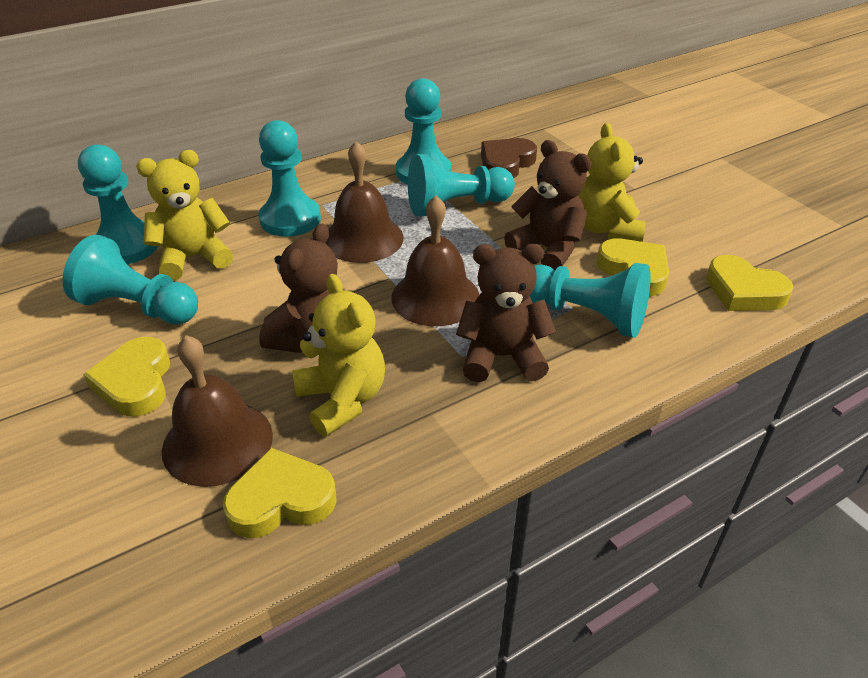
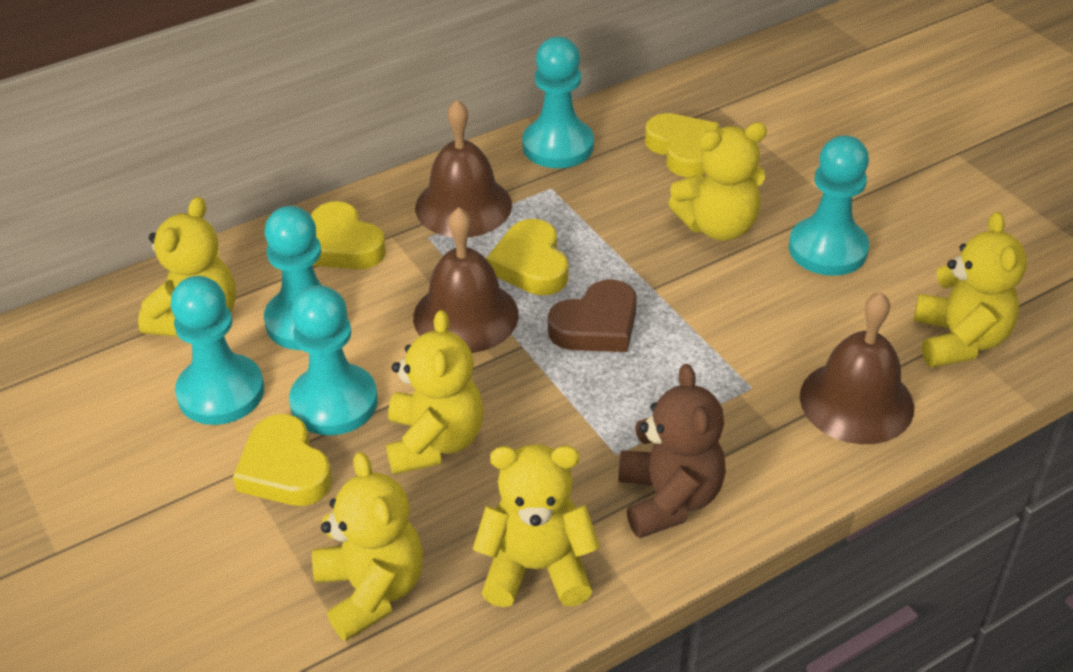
brown teddy bear: [259,223,338,353] [456,244,556,382] [504,140,591,270] = 3 -> [618,364,726,538] = 1
turquoise pawn: [62,235,198,324] [78,144,158,264] [259,120,321,237] [396,78,451,184] [408,154,515,216] [530,263,651,338] = 6 -> [171,276,264,425] [264,206,347,350] [289,285,378,435] [522,37,594,168] [789,135,869,276] = 5
yellow teddy bear: [136,150,233,281] [292,274,385,437] [578,123,645,242] = 3 -> [138,197,236,337] [312,452,423,641] [386,310,484,475] [473,444,600,607] [668,122,767,241] [914,212,1027,367] = 6

